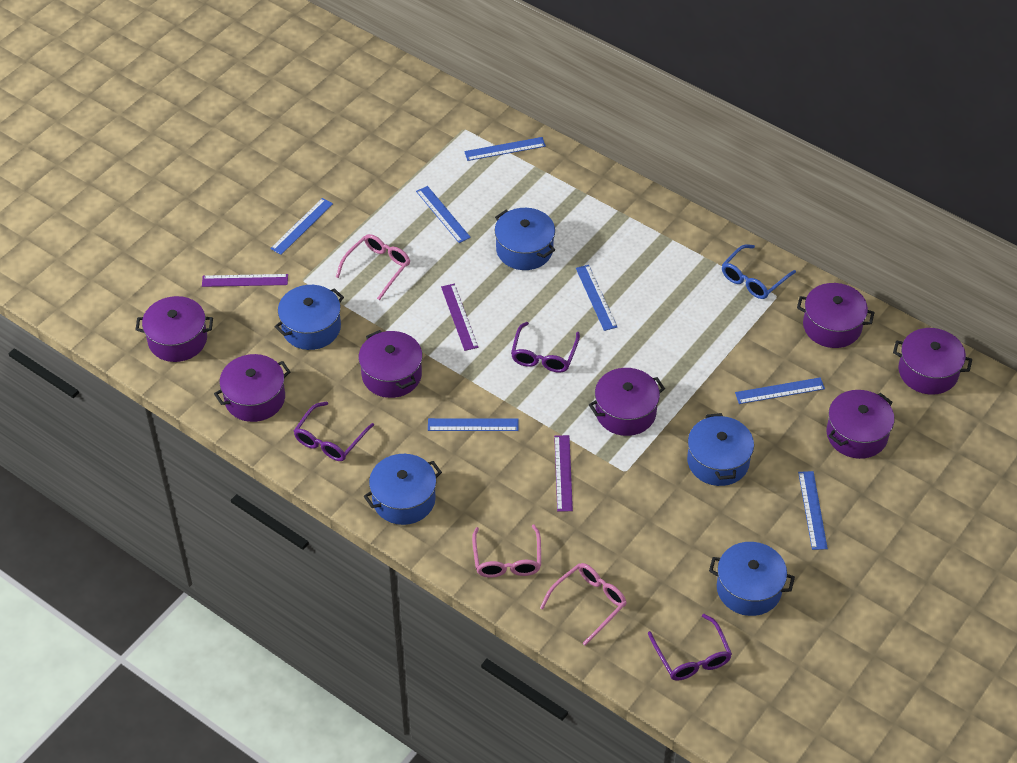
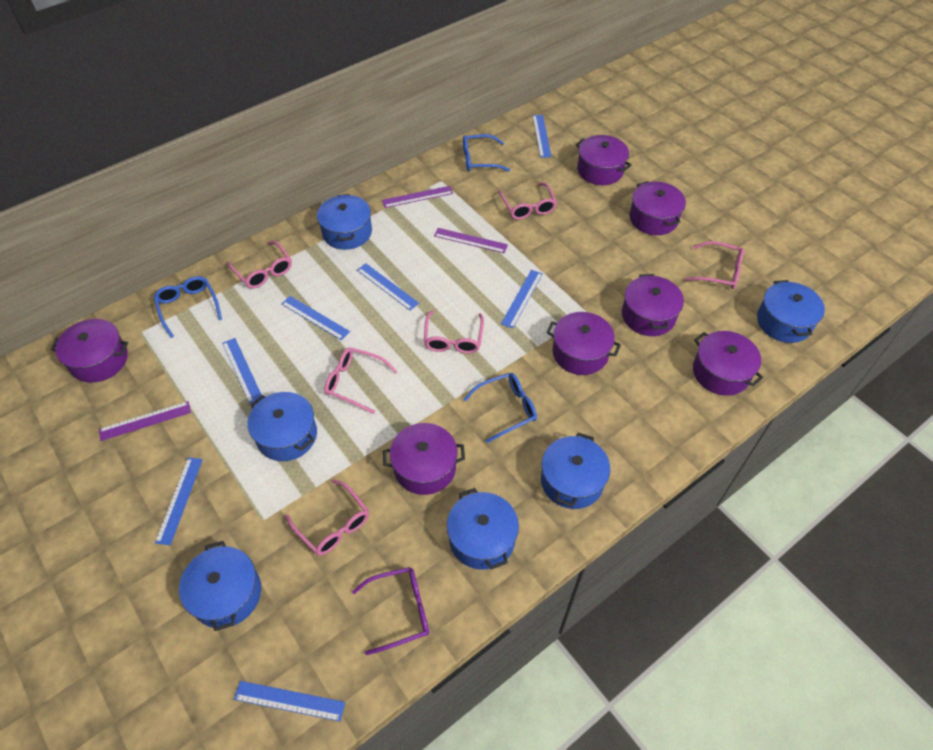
blue glasses: [722,244,796,299] = 1 -> [154,276,222,338] [463,134,510,172] [463,373,537,443] = 3
blue pot: [275,285,344,350] [364,454,442,525] [495,208,555,270] [687,413,754,486] [709,542,795,616] = 5 -> [179,541,261,631] [248,392,317,461] [317,194,372,250] [447,488,519,570] [541,433,610,509] [757,280,825,343] = 6
pink glasses: [336,234,410,300] [472,525,541,578] [540,563,627,646] = 3 -> [227,241,292,289] [285,479,369,556] [324,347,398,414] [424,311,484,354] [498,183,557,220] [685,241,744,289] = 6
purple glasses: [294,401,374,461] [511,322,580,373] [648,614,732,681] = 3 -> [352,567,429,655] = 1

